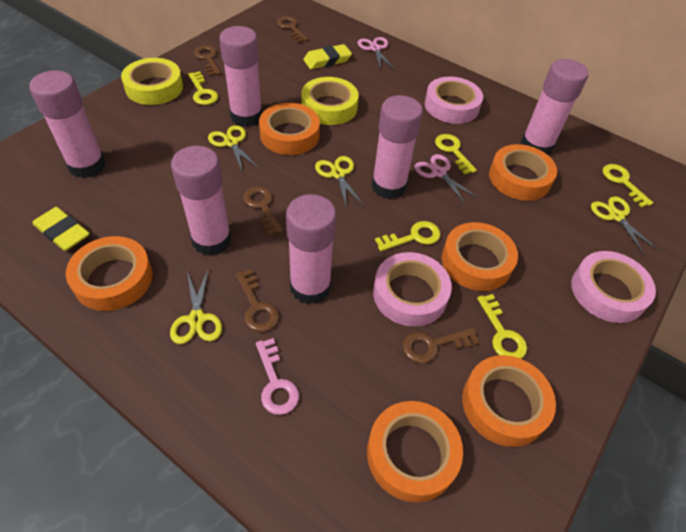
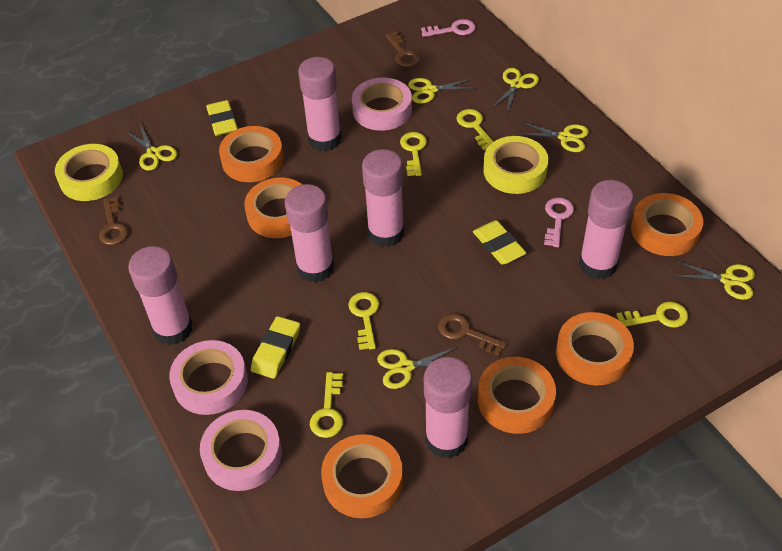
brown key: [194,45,221,76] [236,269,279,332] [243,186,283,236] [277,16,308,43] [402,328,480,363] = 5 -> [99,197,128,245] [386,32,420,67] [438,313,507,356] = 3
pink key: [256,338,299,415] = 1 -> [421,19,476,37] [544,197,574,247] = 2
pink scissors: [358,37,394,70] [414,154,479,205] = 2 -> none = 0
yellow eraser: [32,207,90,251] [303,44,352,69] = 2 -> [206,100,238,136] [251,316,300,379] [473,220,526,264] = 3
yellow scissors: [170,270,222,344] [208,125,259,173] [315,156,364,209] [591,196,658,254] = 4 -> [126,124,177,171] [377,347,458,389] [408,78,477,104] [491,68,539,113] [517,122,589,152] [674,261,755,300] = 6

